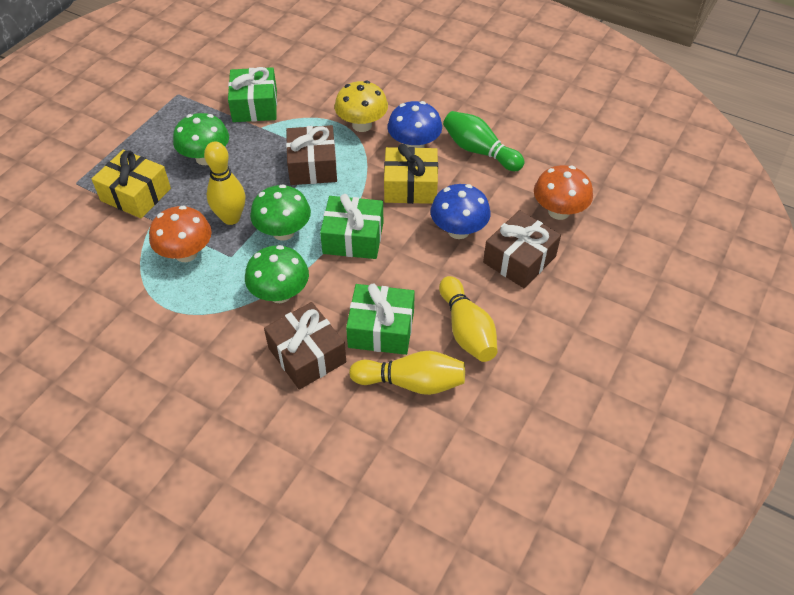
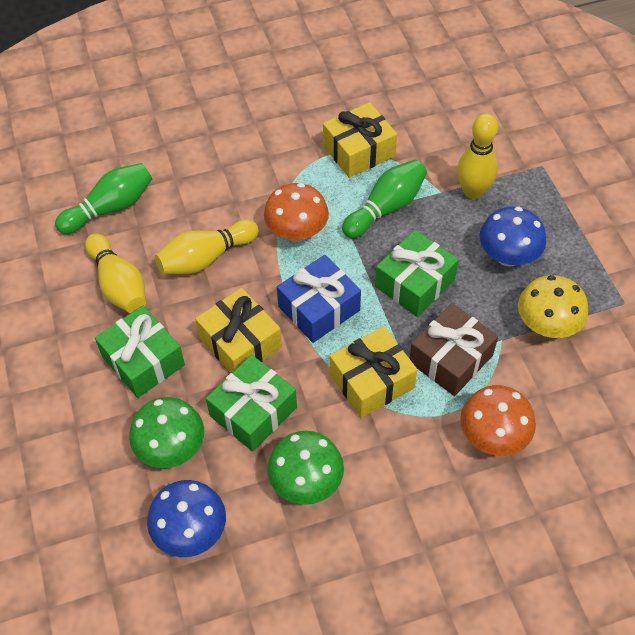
blue gift: none = 0 -> [277,255,361,343] = 1
brown gift: [264,302,346,390] [286,125,337,185] [483,210,561,288] = 3 -> [410,303,498,396] = 1
green bowling pin: [443,111,525,171] = 1 -> [55,163,152,234] [342,160,427,238] = 2
green mushroom: [173,113,229,165] [245,245,309,303] [250,184,311,241] = 3 -> [129,397,204,468] [267,431,344,505] = 2
yellow gift: [92,150,171,218] [384,144,438,204] = 2 -> [195,288,282,373] [323,102,397,178] [330,326,417,418] = 3

